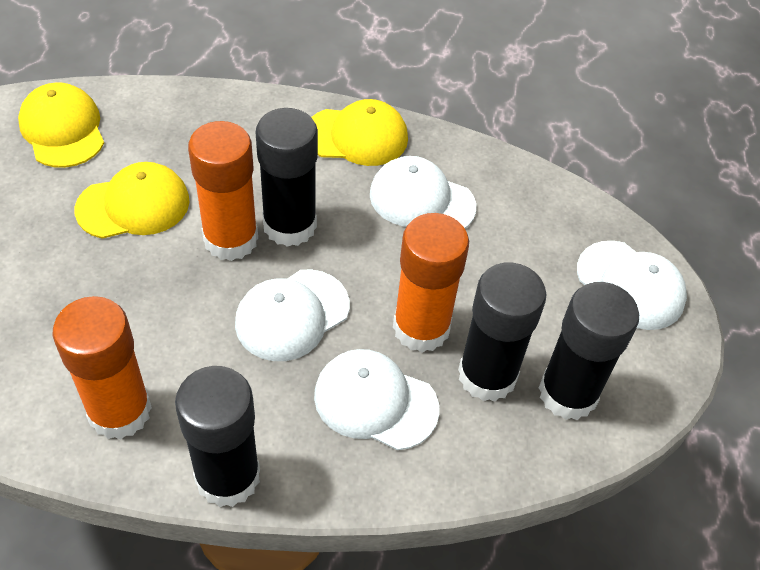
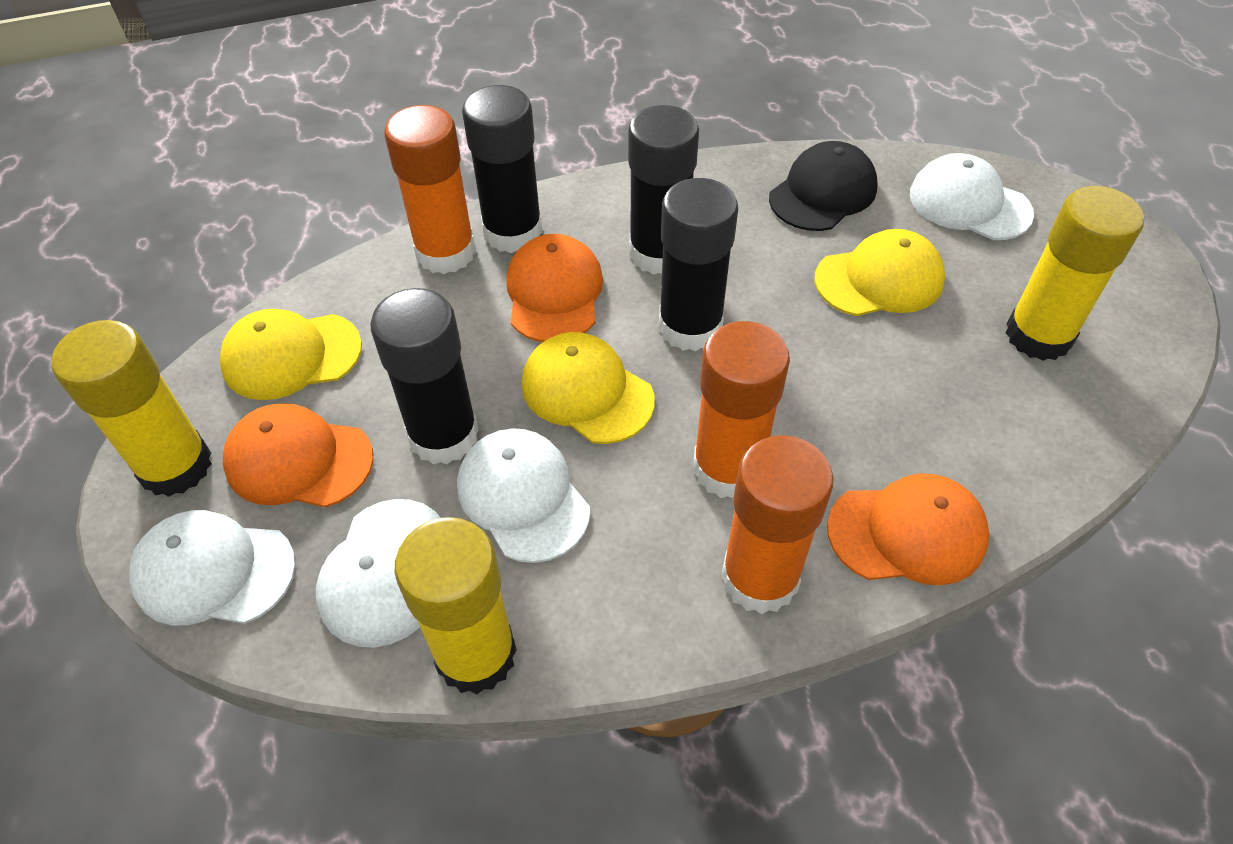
black cap: none = 0 -> [769,141,878,231] = 1
orange cap: none = 0 -> [223,403,374,508] [506,234,603,342] [827,473,989,585] = 3
yellow glue stick: none = 0 -> [52,320,212,497] [395,517,517,694] [1005,186,1144,361] = 3

